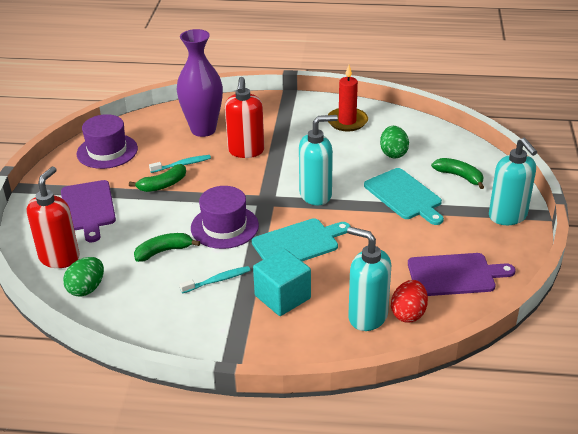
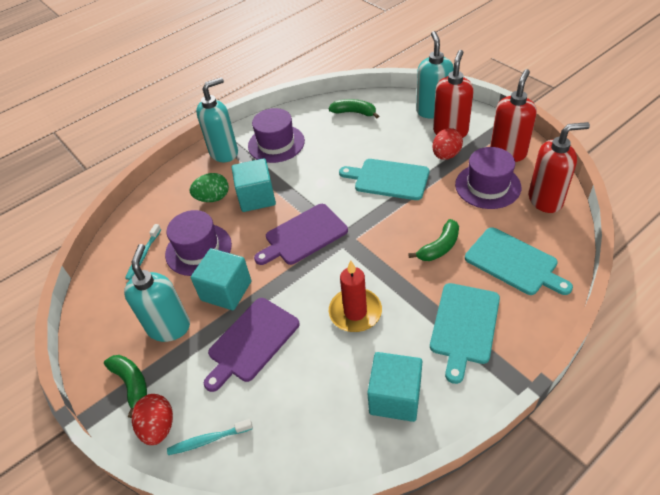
green egg: [63,257,104,297] [380,126,409,158] = 2 -> [190,173,229,202] = 1
purple hat: [77,114,138,169] [191,186,259,249] = 2 -> [165,210,232,276] [248,108,305,163] [455,147,521,209] = 3
purple vase: [177,29,223,137] = 1 -> none = 0
red egg: [391,280,428,323] = 1 -> [132,394,173,445] [433,128,463,160] = 2
red soap dispenser: [27,166,80,268] [225,77,264,158] = 2 -> [433,50,474,138] [490,69,537,162] [529,122,590,213] = 3
turquoise cube: [253,249,311,316] = 1 -> [191,248,251,310] [231,158,276,212] [367,352,422,422] = 3
turquoise cutting board: [252,218,351,261] [364,168,444,225] = 2 -> [339,159,429,200] [430,283,500,384] [465,227,573,295] = 3

